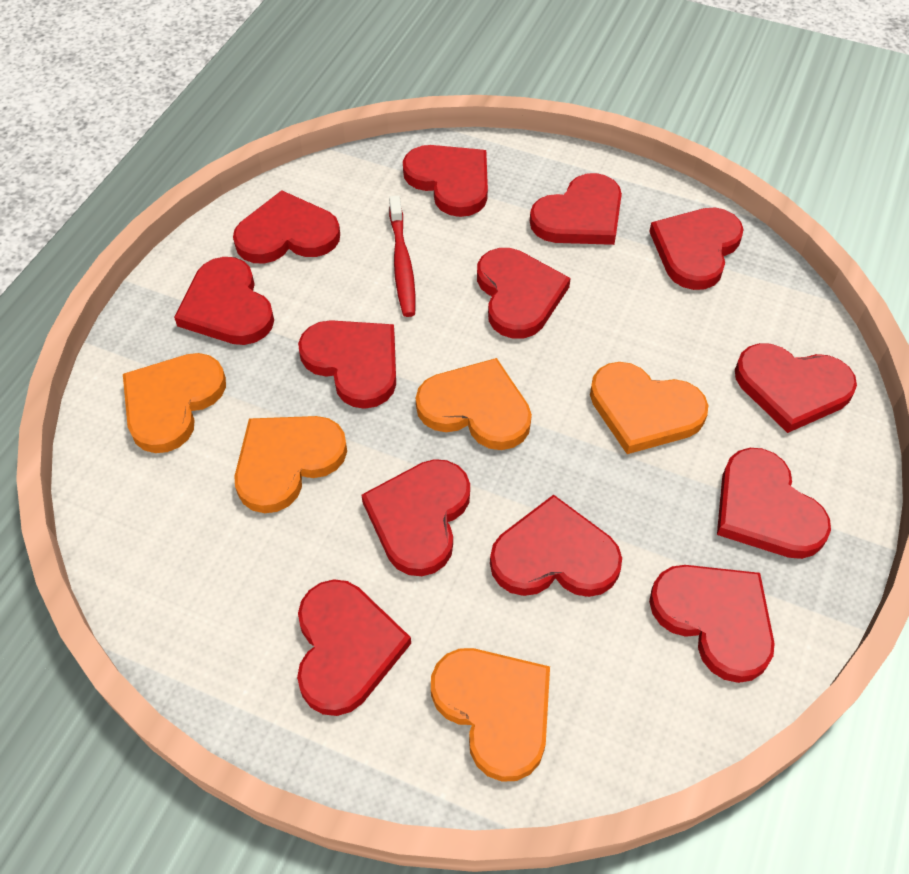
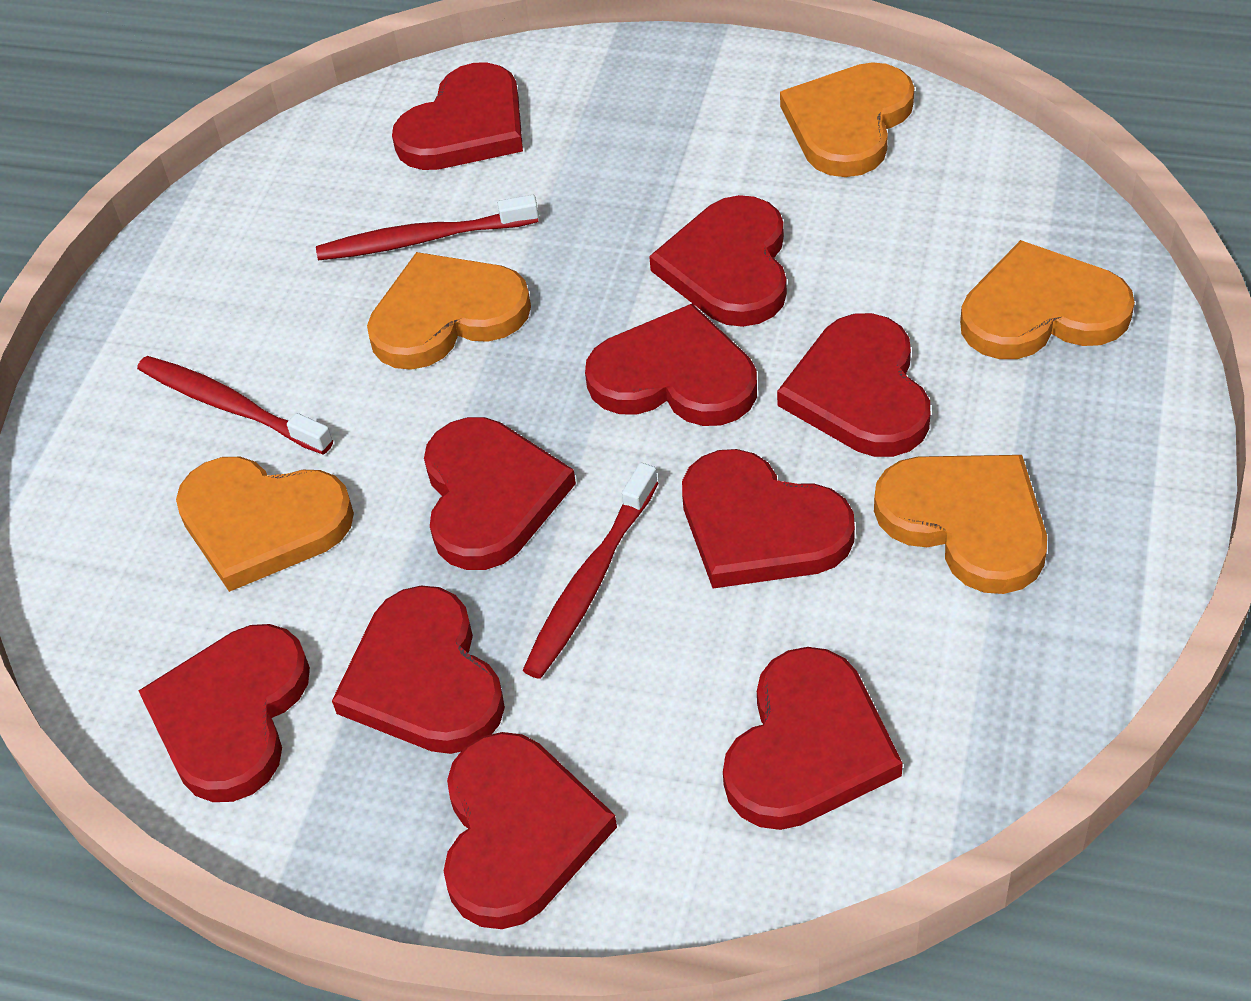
red heart: [174,257,274,345] [233,190,340,264] [297,579,411,716] [298,320,396,409] [361,459,470,576] [403,145,488,217] [477,248,571,339] [490,495,622,597] [530,173,622,245] [649,207,744,290] [649,565,775,683] [717,448,831,559] [735,343,857,433] = 13 -> [139,624,310,802] [332,586,505,754] [392,62,523,170] [424,417,576,570] [443,732,617,929] [585,304,757,426] [649,195,787,327] [682,449,855,588] [723,647,903,830] [777,313,930,457] = 10
red toothbrush: [389,196,415,317] = 1 -> [137,356,333,455] [316,195,539,260] [523,463,658,679] = 3

